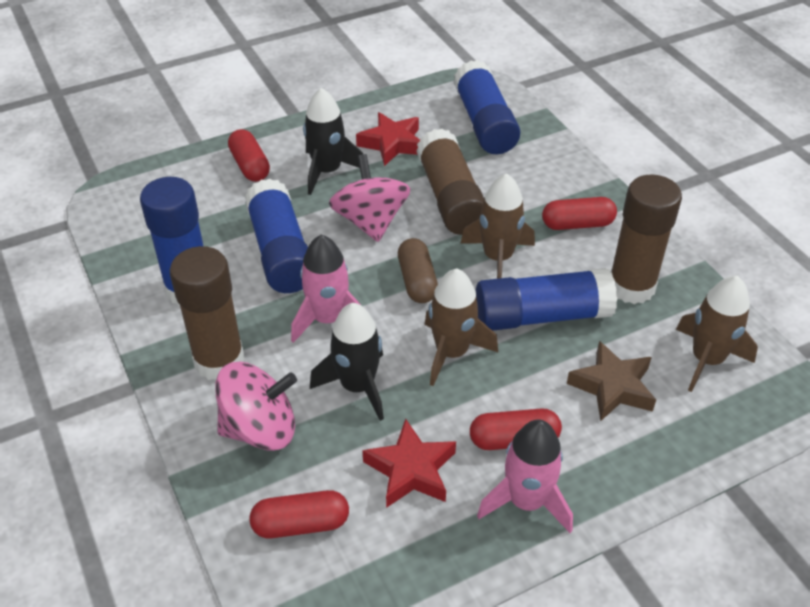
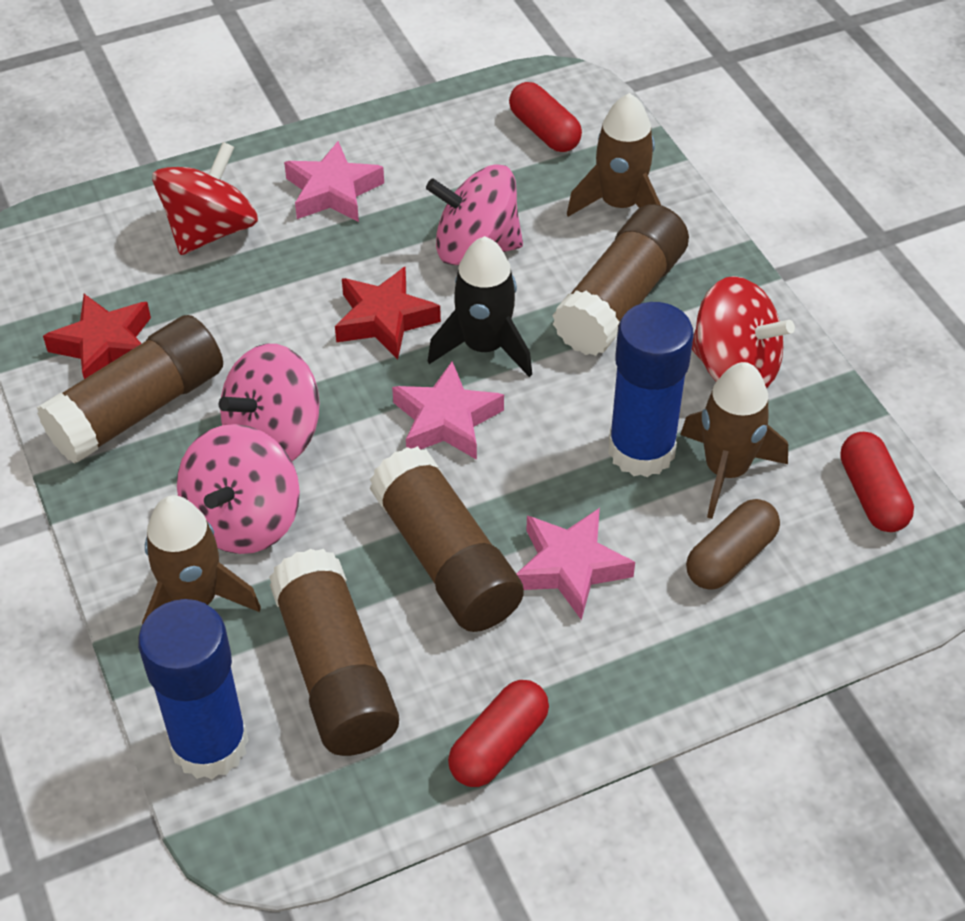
black rocket: [303,88,363,195] [310,303,384,421] = 2 -> [428,236,532,377] = 1
blue glue stick: [140,177,203,306] [245,179,308,293] [453,60,520,154] [476,268,617,331] = 4 -> [138,599,249,779] [608,302,694,477] = 2
brown glue stick: [170,246,245,380] [416,128,484,235] [611,174,682,304] = 3 -> [37,315,223,464] [269,549,399,756] [370,446,524,632] [552,204,689,356] = 4
brown star: [567,341,656,421] = 1 -> none = 0
pink rocket: [291,235,362,343] [477,420,573,533] = 2 -> none = 0
pink spinning top: [216,362,297,451] [329,154,411,242] = 2 -> [177,424,300,554] [219,344,319,461] [426,164,523,265] = 3
pink star: none = 0 -> [284,141,384,222] [392,361,504,460] [516,508,635,620] = 3
red capsule: [228,129,270,182] [249,490,349,538] [470,408,562,450] [542,197,617,230] = 4 -> [448,680,549,787] [509,82,582,152] [840,432,914,532] = 3
red spinning top: none = 0 -> [152,142,258,255] [692,276,795,388] = 2

